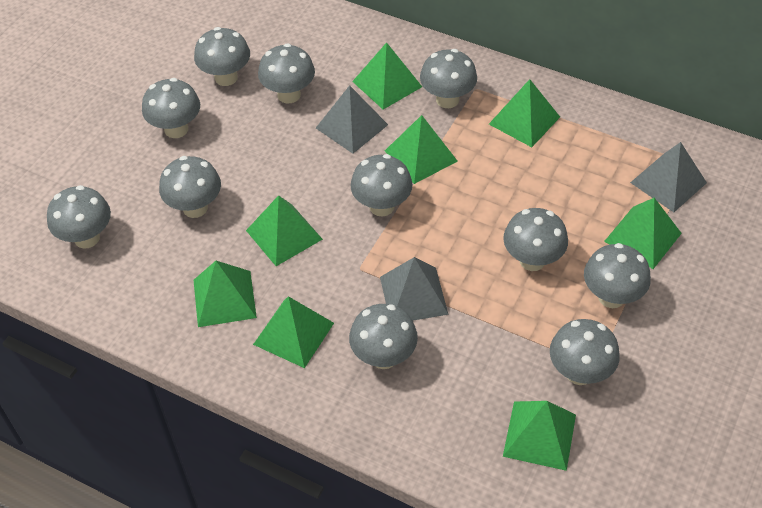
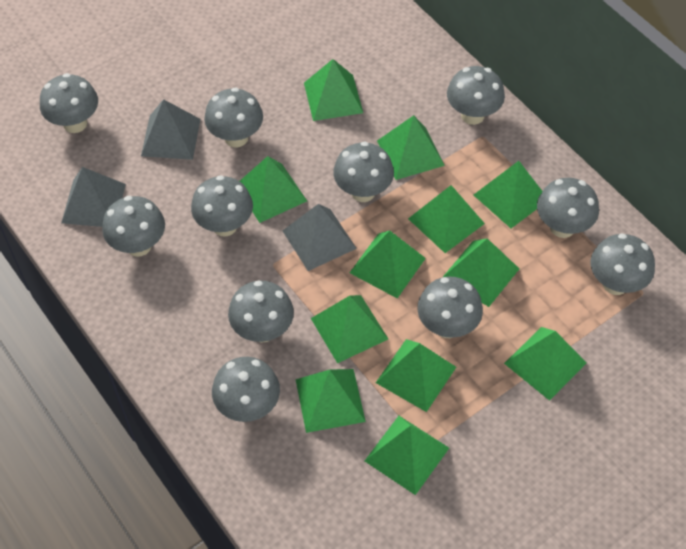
green pyramid: [194,261,257,327] [246,195,323,266] [253,296,334,368] [352,42,422,110] [385,115,458,184] [489,79,560,147] [503,401,576,471] [604,198,682,269] = 8 -> [240,156,307,223] [295,369,366,433] [304,59,363,121] [311,295,388,363] [350,230,426,298] [365,416,449,495] [376,339,456,412] [377,115,445,180] [408,185,485,253] [443,238,519,307] [474,161,543,228] [504,327,587,401] = 12

